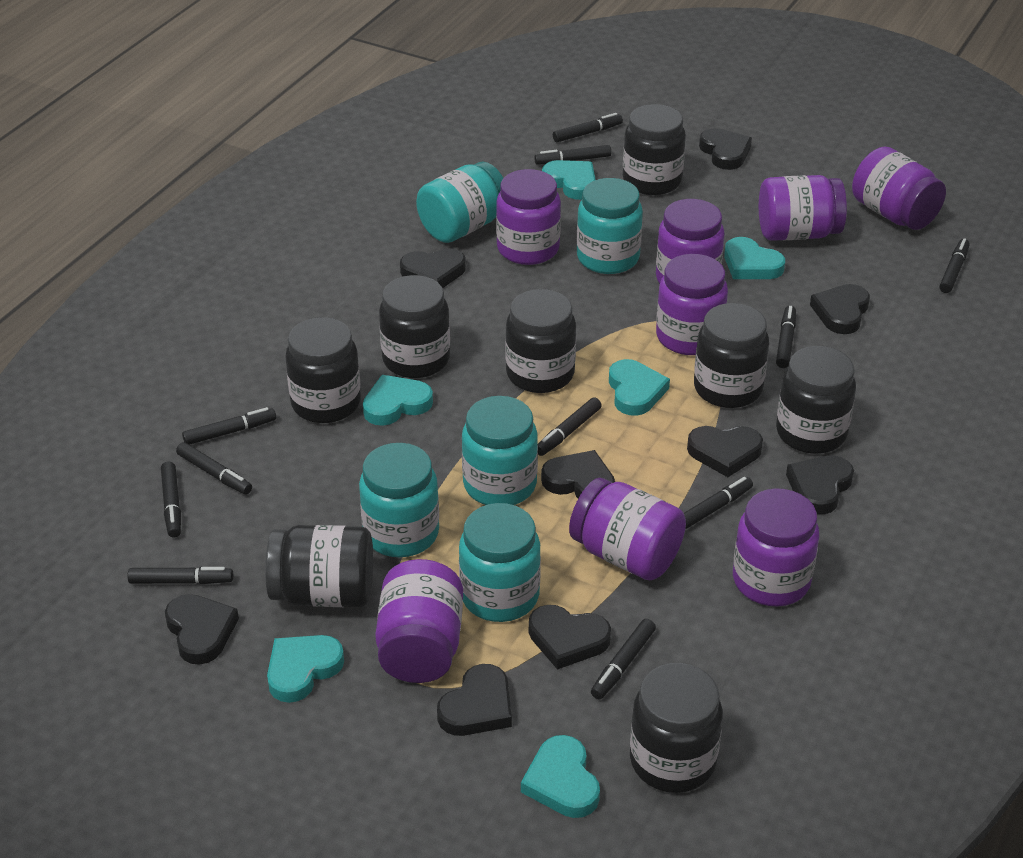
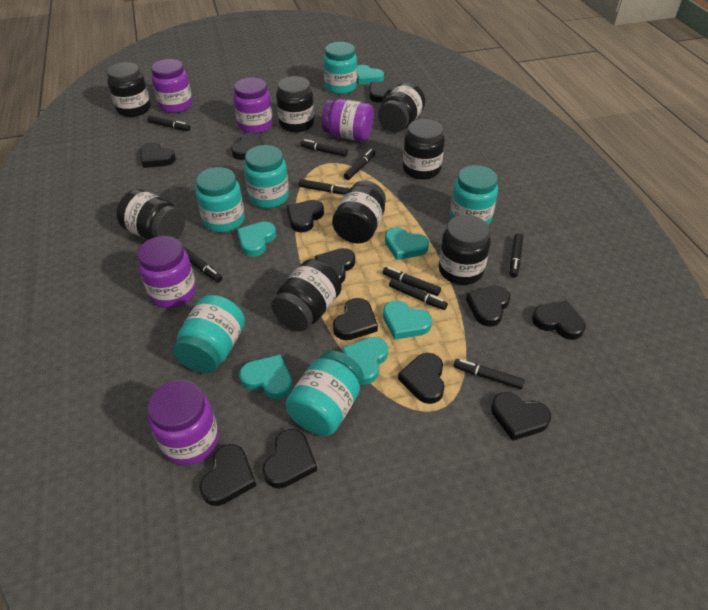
black heart: [165,594,239,665] [400,248,466,288] [437,664,512,736] [529,605,611,670] [541,450,615,498] [687,426,763,477] [699,128,752,170] [786,455,854,515] [810,284,870,334] = 9 -> [140,142,176,168] [200,444,256,506] [231,133,263,160] [263,429,317,489] [287,200,324,232] [315,248,355,283] [333,298,378,340] [369,81,398,102] [398,353,445,404] [466,285,510,327] [491,392,551,441] [532,301,586,340] = 12
black marker: [127,567,233,584] [161,462,181,538] [176,442,252,495] [182,407,276,445] [534,145,611,165] [537,397,602,456] [553,113,623,142] [591,619,656,699] [684,477,753,530] [776,306,796,368] [939,238,970,293] = 11 -> [148,115,190,131] [183,247,222,282] [299,179,350,195] [300,139,348,157] [344,149,375,180] [383,267,441,296] [389,278,448,310] [453,359,525,389] [510,233,523,278] = 9
purple jar: [375,559,463,683] [496,169,561,265] [569,478,686,580] [656,199,725,284] [656,254,728,355] [733,488,819,606] [759,175,847,241] [852,146,946,230] = 8 -> [137,236,196,308] [148,380,219,465] [151,59,193,113] [233,78,273,134] [322,99,374,142] = 5
turquoise jar: [359,443,439,557] [416,162,503,243] [459,503,541,622] [462,396,538,505] [577,178,643,274] = 5 -> [173,295,245,373] [196,167,245,232] [244,145,289,208] [285,351,364,436] [323,42,357,94] [450,165,498,225] = 6

